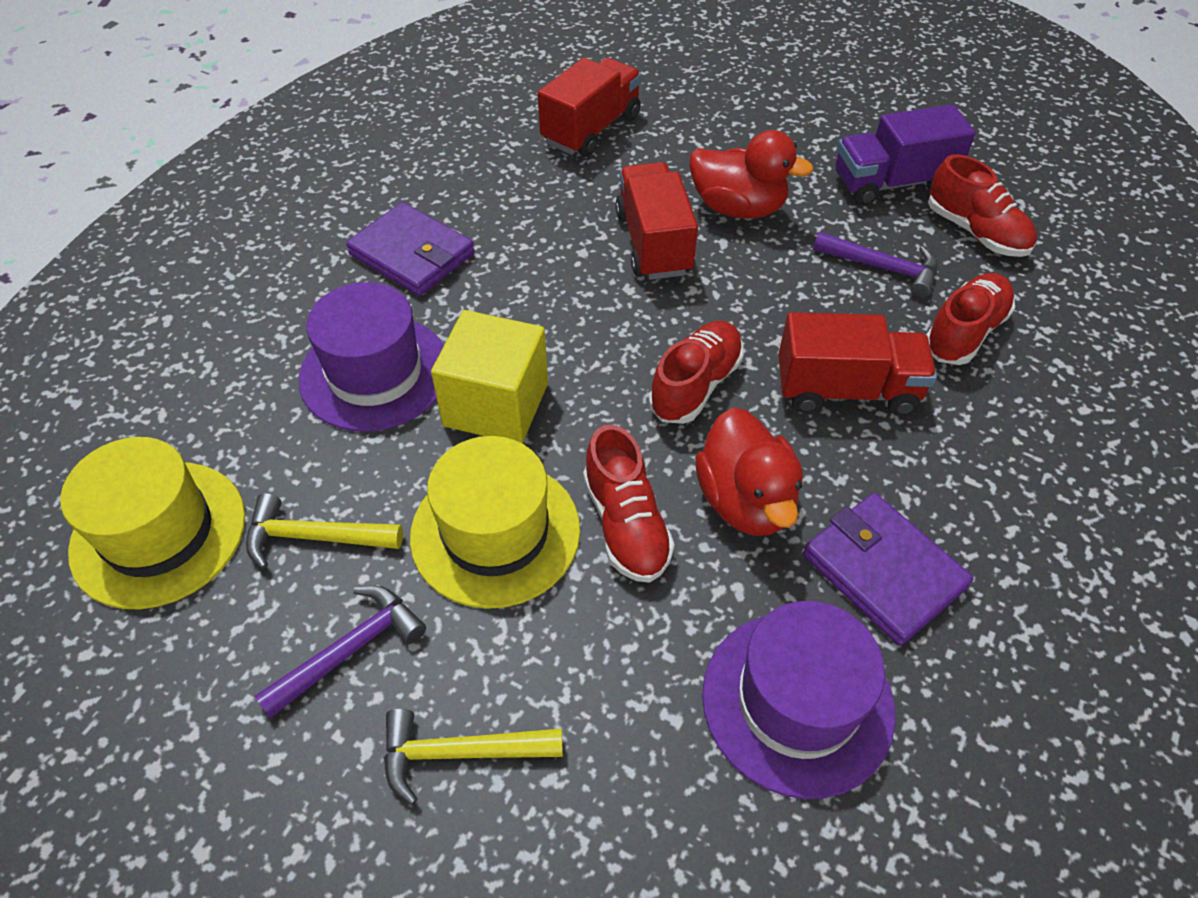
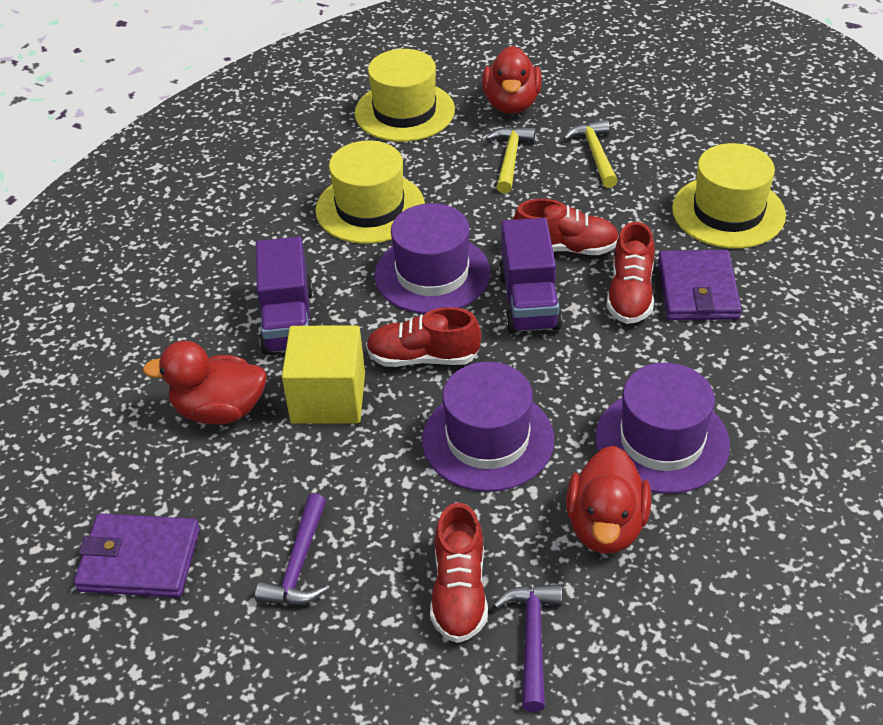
purple hat: [299,282,444,432] [702,601,895,799] = 2 -> [374,203,491,314] [422,362,554,492] [595,363,730,494] = 3
purple truck: [836,104,976,206] = 1 -> [256,236,313,355] [498,218,562,334] = 2
red duck: [689,130,814,219] [695,407,803,536] = 2 -> [143,341,267,425] [482,46,542,114] [566,445,651,554] = 3
red truck: [538,58,642,157] [615,162,698,280] [778,312,937,416] = 3 -> none = 0
yellow hat: [60,437,245,610] [410,436,580,609] = 2 -> [315,141,425,244] [355,49,455,142] [672,143,786,249] = 3

